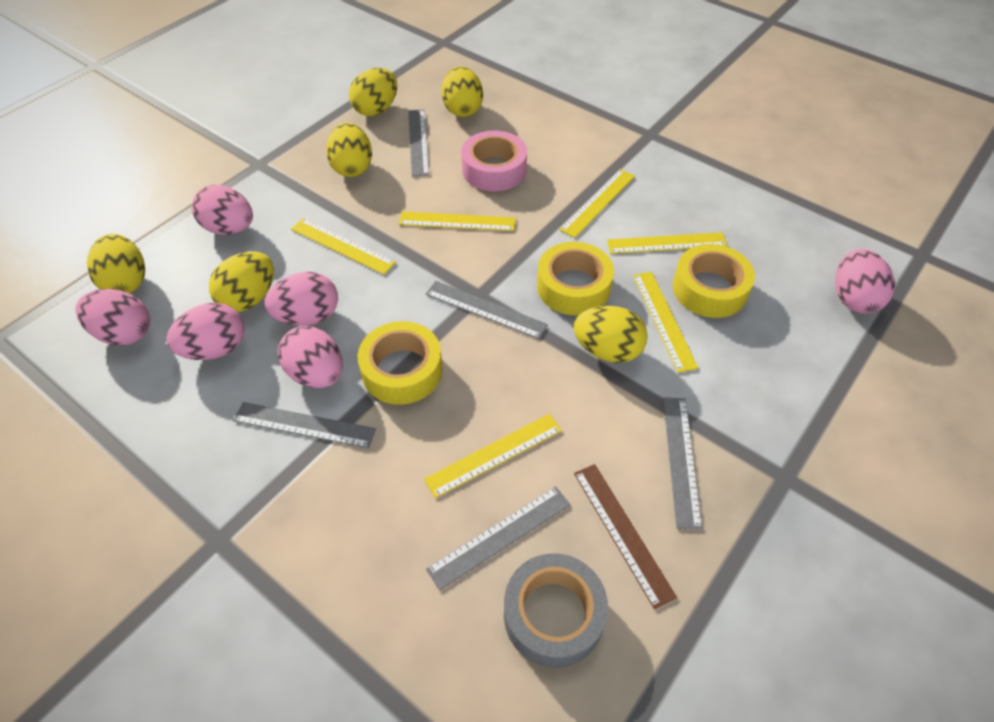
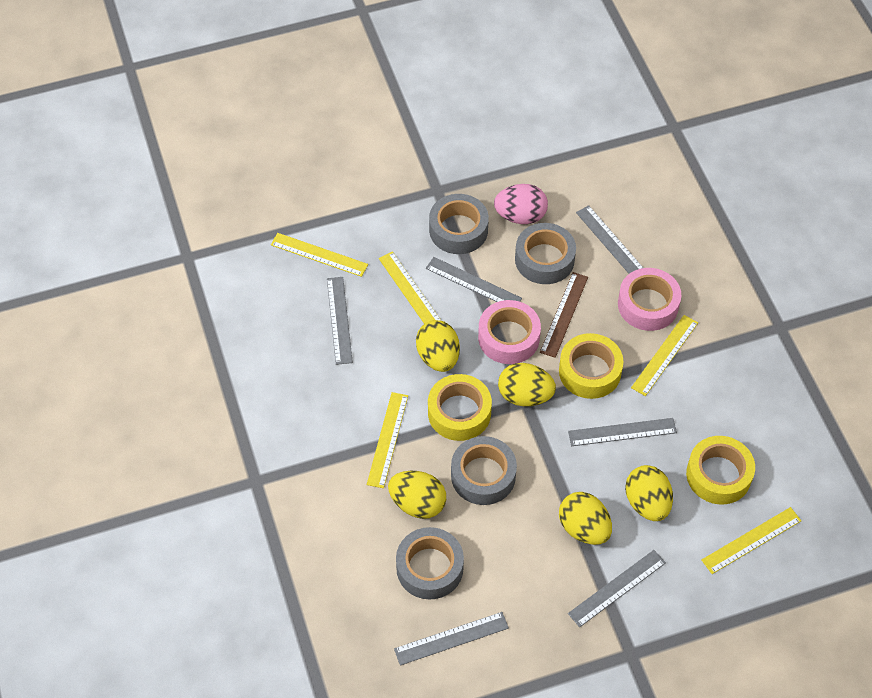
grey ruler: [233,402,376,449] [408,109,429,177] [426,281,548,339] [426,486,571,590] [663,398,702,530] = 5 -> [327,277,353,365] [394,612,509,666] [426,257,522,302] [568,418,677,446] [568,550,666,627] [576,205,643,274] = 6
grey tape: [504,553,608,668] = 1 -> [396,527,464,600] [429,194,489,254] [451,436,517,505] [515,223,576,284] = 4
pink egg: [75,289,150,346] [166,303,244,360] [192,185,253,235] [265,271,338,326] [278,326,343,388] [836,249,895,314] = 6 -> [494,184,548,224] = 1
pink tape: [461,131,527,191] = 1 -> [478,300,541,364] [618,268,681,331] = 2
yellow egg: [87,234,145,293] [209,251,274,312] [326,123,372,177] [349,68,397,116] [441,66,483,117] [574,306,648,363] = 6 -> [388,471,446,519] [416,320,460,372] [498,363,556,406] [559,492,612,545] [625,465,673,521] = 5
yellow ruler: [291,218,396,275] [399,212,516,231] [424,414,562,498] [559,169,635,238] [607,232,727,254] [633,272,698,373] = 6 -> [271,233,368,277] [367,392,408,488] [379,251,442,324] [631,315,698,396] [701,507,801,574] = 5

